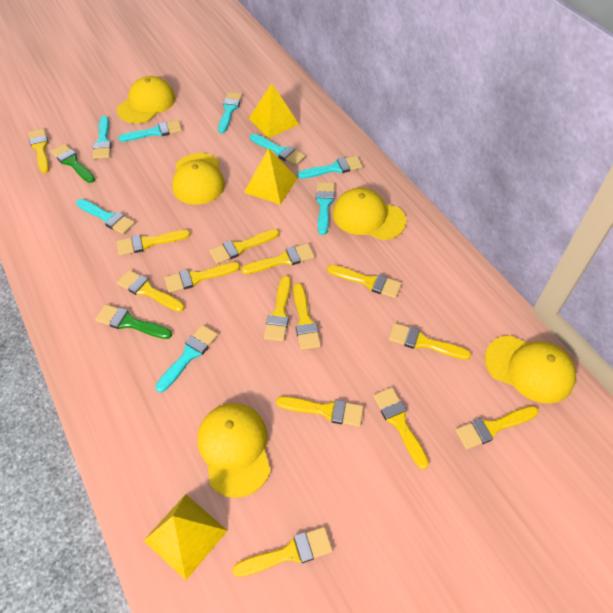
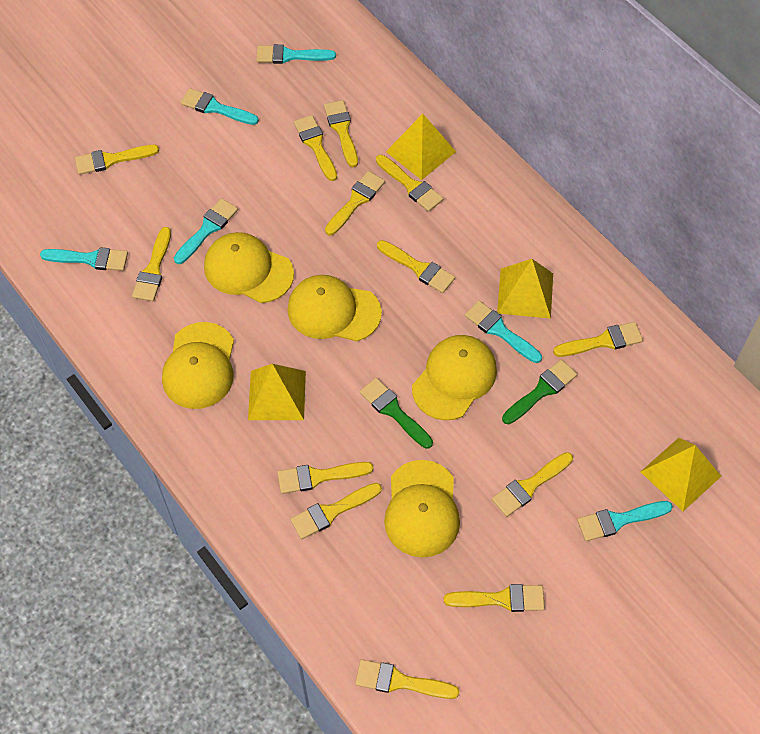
turquoise brush: [76,199,135,234] [93,116,111,159] [118,120,182,142] [155,325,218,393] [218,92,242,133] [250,134,306,166] [297,156,363,179] [316,182,335,235] = 8 -> [40,247,128,271] [174,198,238,264] [180,88,259,125] [256,44,336,64] [465,301,542,363] [577,501,673,541] = 6
yellow brush: [28,128,49,173] [117,230,190,256] [117,270,185,312] [164,262,240,293] [209,229,279,264] [232,527,333,577] [241,243,315,274] [264,276,291,342] [276,396,364,427] [293,283,321,350] [327,265,402,298] [373,387,429,469] [389,323,471,360] [455,406,539,450] = 14 -> [75,145,159,175] [132,227,171,301] [277,462,374,494] [290,483,382,539] [294,115,337,181] [324,100,358,167] [325,171,385,235] [355,659,460,699] [376,155,444,212] [377,240,455,293] [444,584,545,612] [491,452,573,517] [553,322,643,357] = 13
yellow pyramid: [144,494,228,580] [244,148,297,205] [249,84,300,138] = 3 -> [248,364,306,420] [386,114,456,180] [497,259,553,319] [641,438,721,511] = 4

